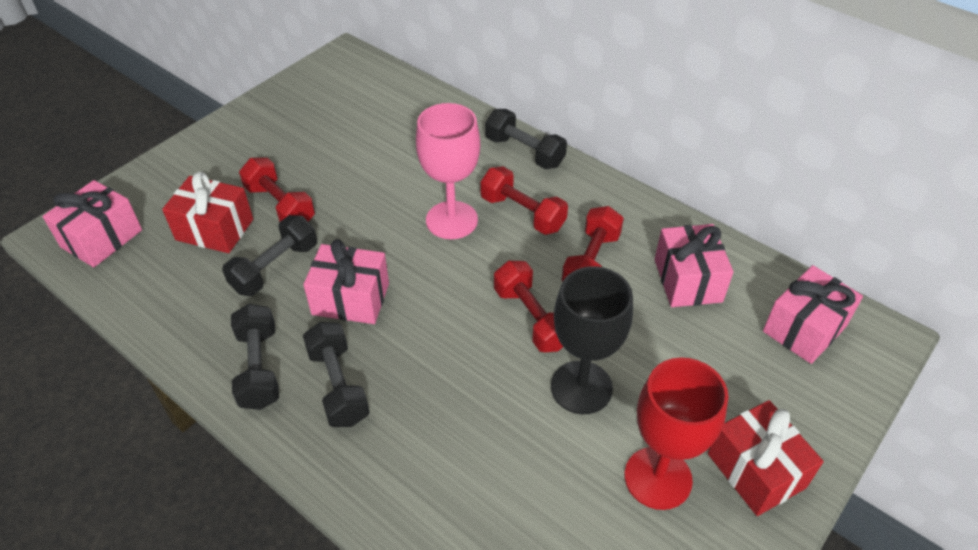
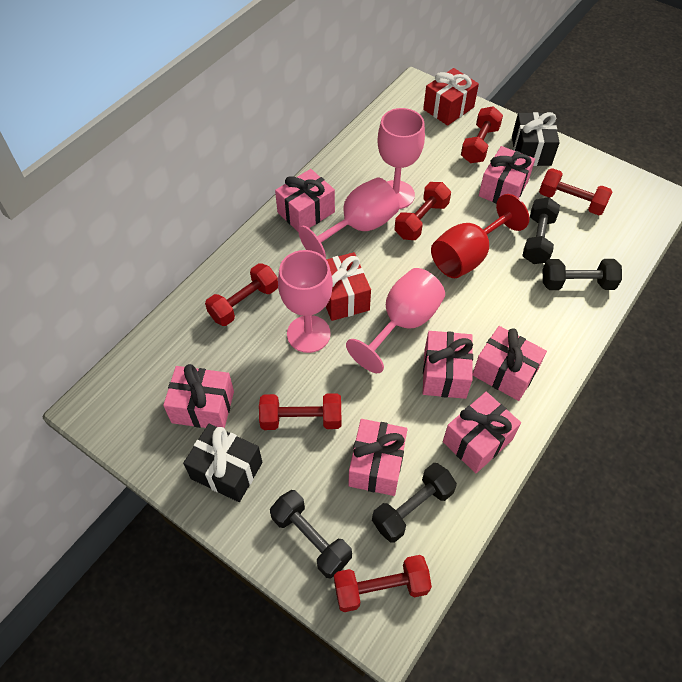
black gift: none = 0 -> [183,424,263,502] [512,112,560,166] = 2
black goblet: [551,266,633,414] = 1 -> none = 0
pink gift: [42,180,142,267] [303,239,389,324] [654,224,734,307] [763,265,863,364] = 4 -> [163,364,234,428] [275,169,335,231] [348,419,407,496] [423,331,473,399] [443,392,521,473] [473,326,547,401] [479,146,535,204] = 7
pink goblet: [416,103,480,239] = 1 -> [278,250,333,353] [298,178,399,259] [346,268,445,373] [378,108,425,209] = 4
red dumbbell: [239,158,315,222] [480,166,568,235] [494,260,563,352] [562,206,624,282] = 4 -> [205,263,278,326] [259,393,341,430] [334,555,432,612] [395,182,451,240] [461,106,503,163] [539,168,613,215] = 6

